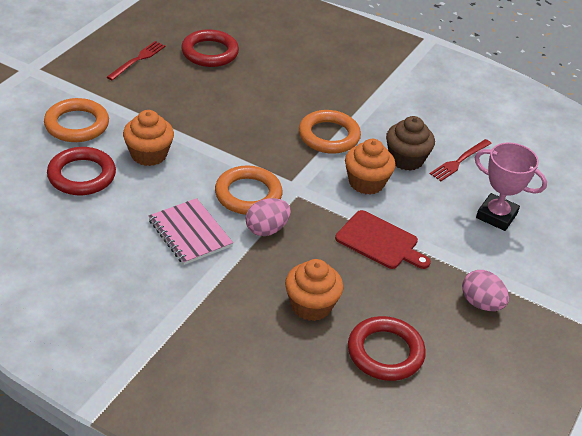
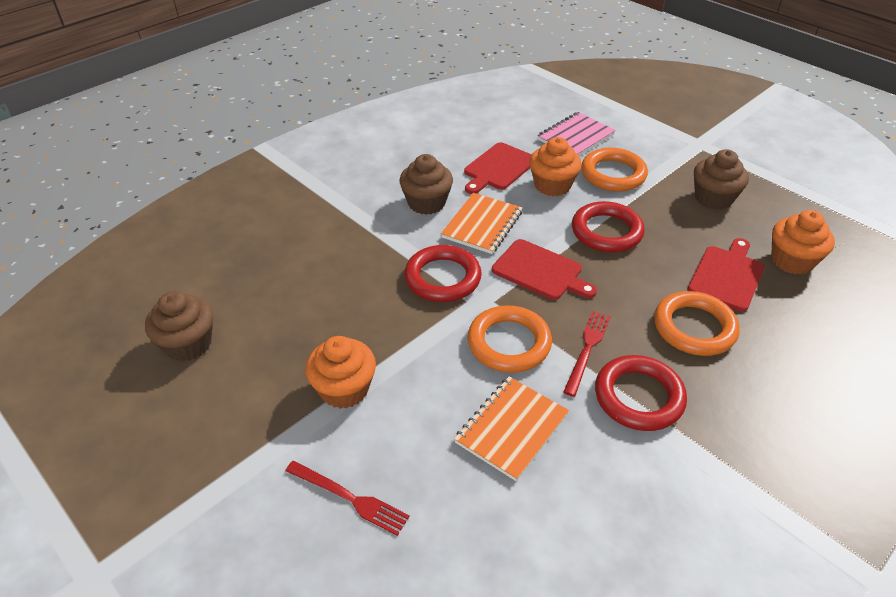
brown cupcake: [386,116,435,171] = 1 -> [145,291,213,362] [400,154,453,215] [694,149,749,210] = 3
orange notebook: none = 0 -> [441,193,522,254] [454,377,569,481] = 2
pink egg: [246,198,291,236] [462,270,509,311] = 2 -> none = 0
pink trophy: [475,142,547,231] = 1 -> none = 0
red cutting board: [335,210,431,269] = 1 -> [464,142,532,194] [492,239,597,300] [687,238,764,312] = 3

